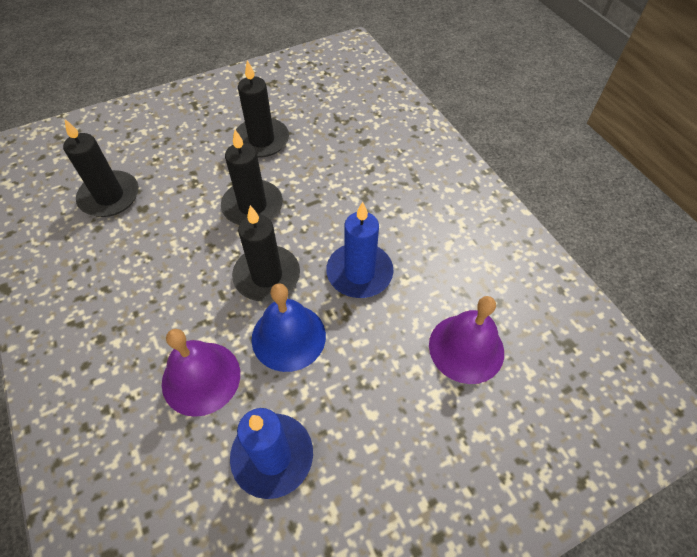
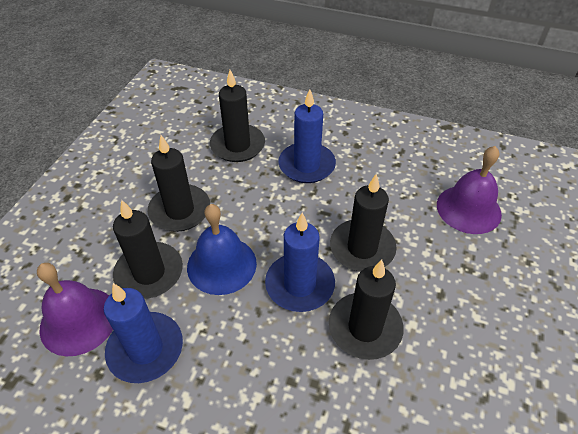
black candle: [63,119,139,217] [221,130,283,225] [232,205,300,302] [233,60,289,158] = 4 -> [113,200,183,299] [148,135,210,232] [210,70,265,162] [329,260,404,360] [330,174,396,272] = 5
blue candle: [230,408,313,499] [326,202,394,298] = 2 -> [104,283,183,383] [265,212,335,312] [278,89,336,183] = 3

